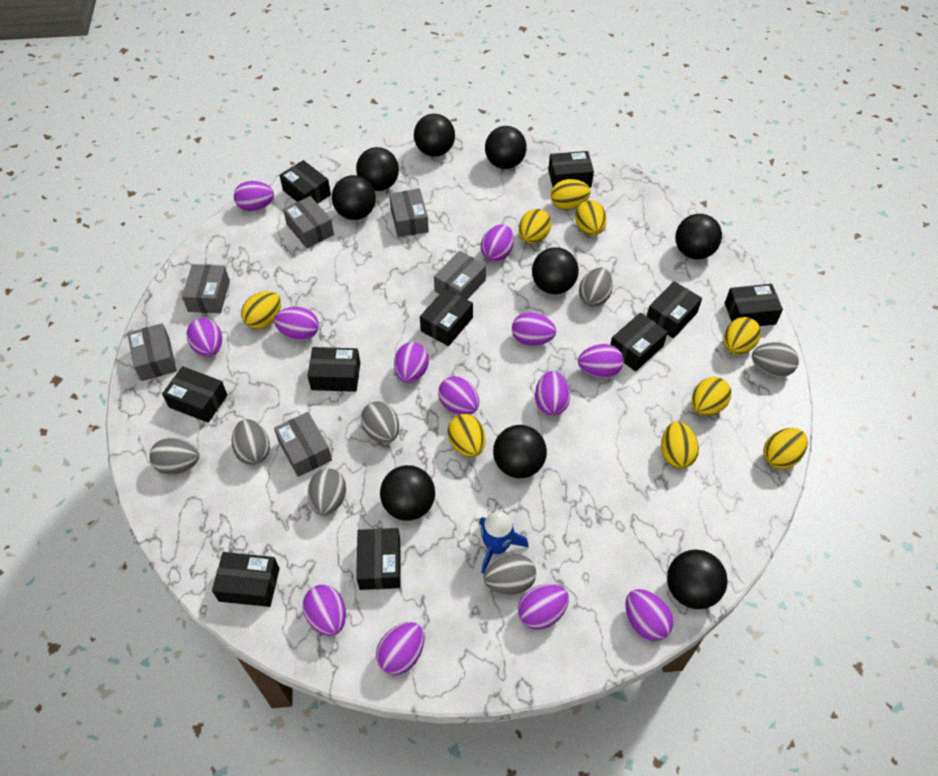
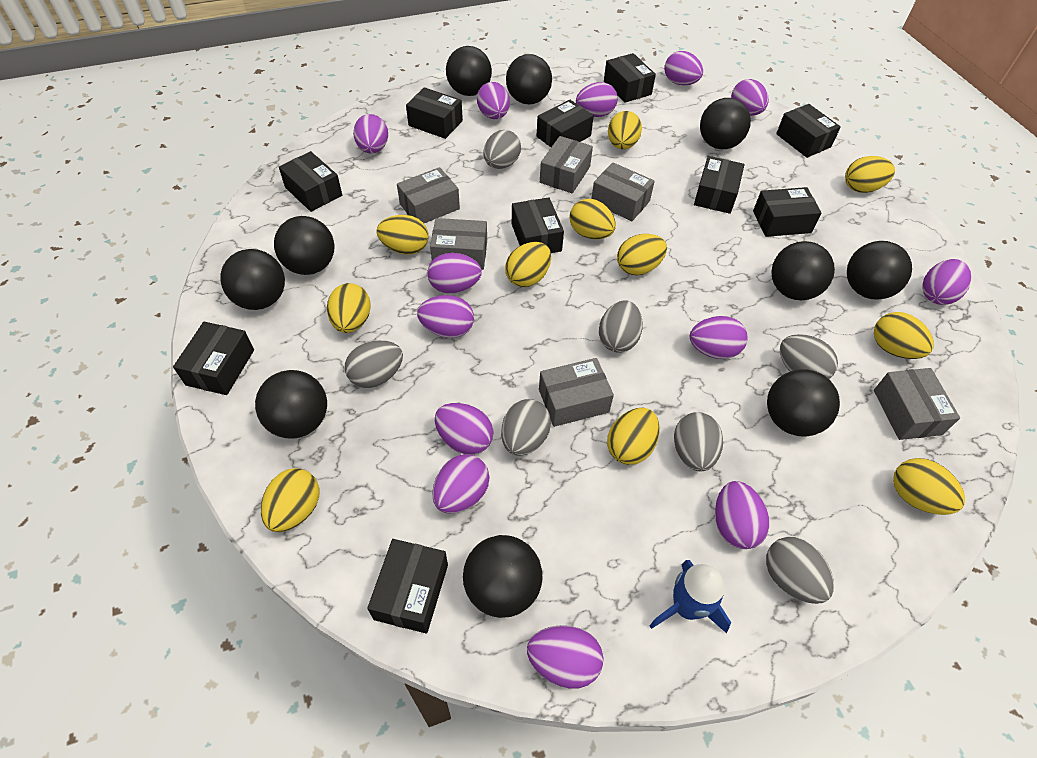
black ball: [332,175,376,220] [356,147,399,191] [380,465,435,521] [414,114,455,157] [485,126,527,169] [493,425,547,478] [532,247,579,294] [667,550,727,609] [675,214,722,259] = 9 -> [220,249,285,310] [255,370,327,439] [274,216,334,275] [446,46,492,96] [463,535,543,618] [506,54,552,104] [700,98,751,149] [767,370,840,437] [771,241,835,300] [847,241,912,300] = 10
yellow egg: [241,291,281,329] [447,414,485,457] [519,209,551,244] [551,179,590,210] [575,200,607,236] [661,421,699,469] [692,377,731,416] [724,317,761,355] [763,428,808,469] = 9 -> [261,468,320,532] [327,283,371,333] [377,215,429,255] [505,242,551,287] [570,199,616,239] [607,408,660,465] [608,111,642,149] [617,234,667,275] [845,156,895,193] [874,312,934,359] [893,458,965,515] = 11

